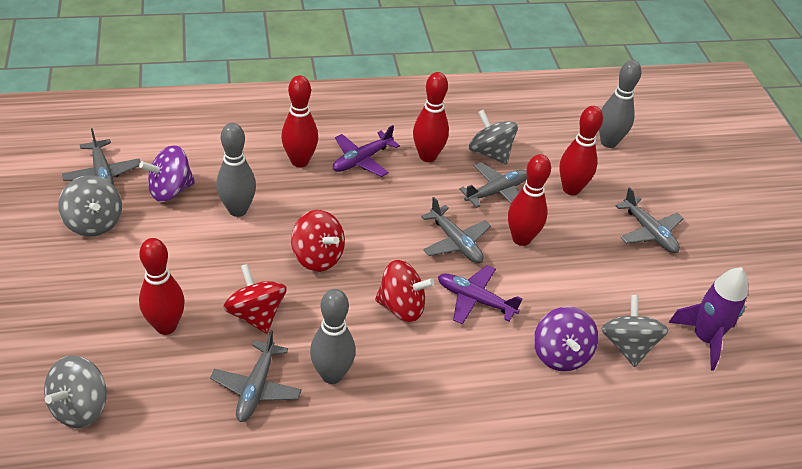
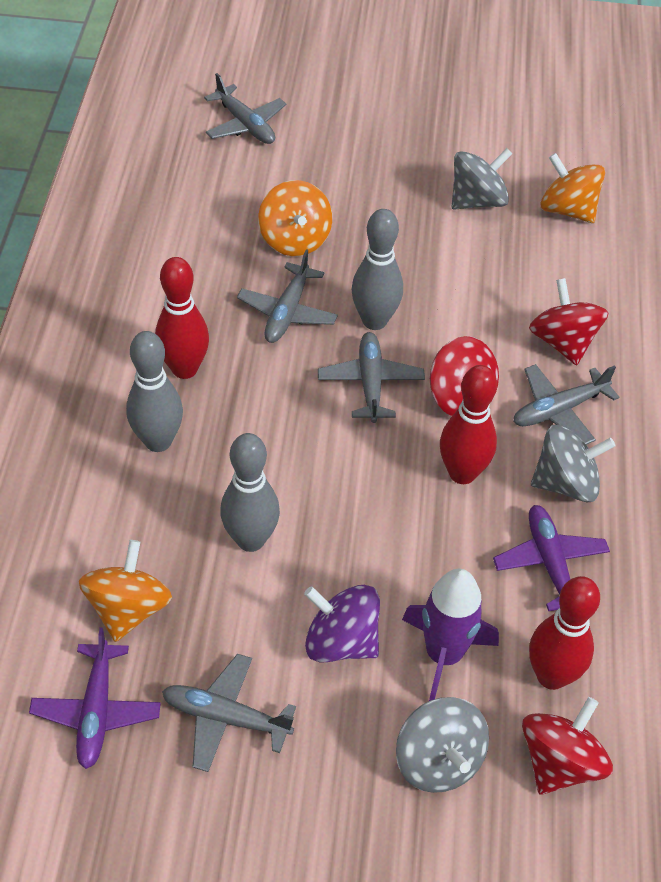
grey spinning top: [44,355,107,428] [58,175,122,237] [469,109,518,165] [601,295,668,367] = 4 -> [396,697,489,793] [452,148,512,210] [531,425,615,502] = 3
orange spinning top: none = 0 -> [79,540,172,642] [258,180,332,256] [541,153,605,223] = 3
purple spinning top: [139,145,195,202] [534,306,599,371] = 2 -> [304,585,380,662] = 1
red bowling pin: [139,238,185,335] [281,75,318,167] [413,72,449,162] [508,154,551,246] [559,106,603,195] = 5 -> [155,257,209,379] [440,365,497,484] [529,576,600,690] = 3

